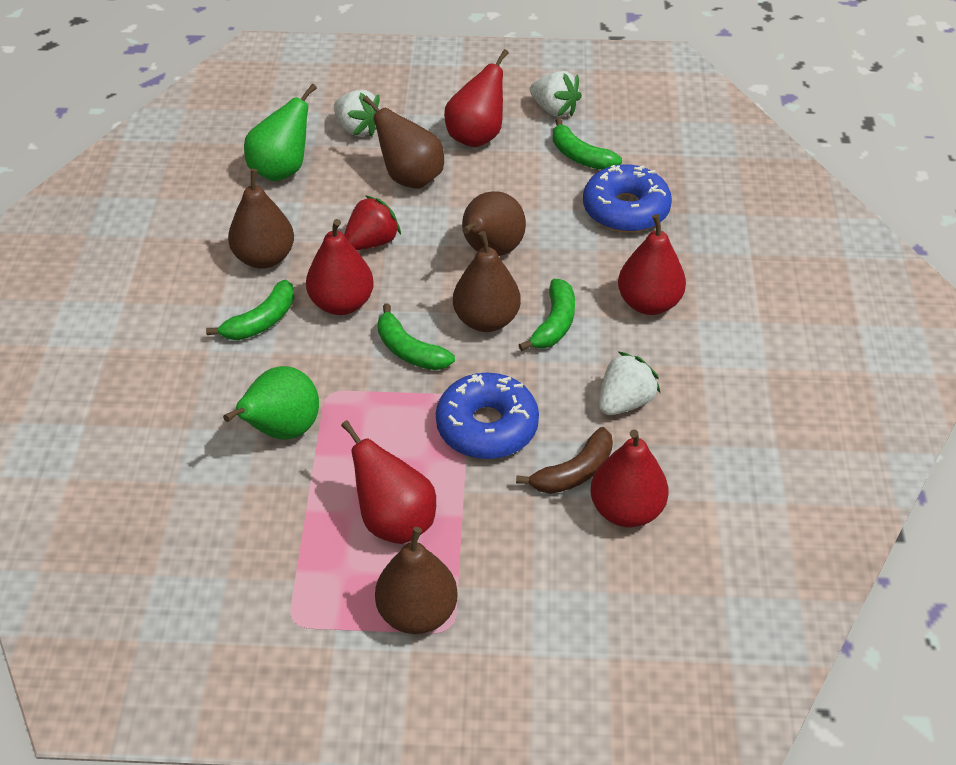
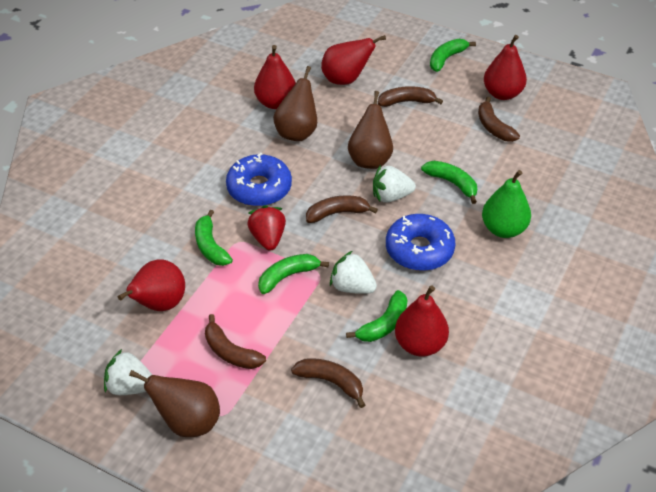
brown banana: [516,427,613,494] = 1 -> [205,314,266,369] [291,358,365,408] [306,195,378,223] [378,86,443,107] [478,97,520,142] = 5
brown pear: [228,169,294,269] [363,95,444,189] [375,527,458,634] [453,231,521,332] [462,191,526,256] = 5 -> [129,370,220,437] [273,66,317,141] [348,91,393,169] = 3
green banana: [206,280,294,340] [378,303,455,370] [519,279,575,351] [553,118,622,170] = 4 -> [195,210,233,266] [258,254,329,294] [346,290,407,342] [421,161,477,204] [430,39,476,72] = 5
green pear: [223,366,319,439] [244,84,317,182] = 2 -> [482,170,531,238] = 1

